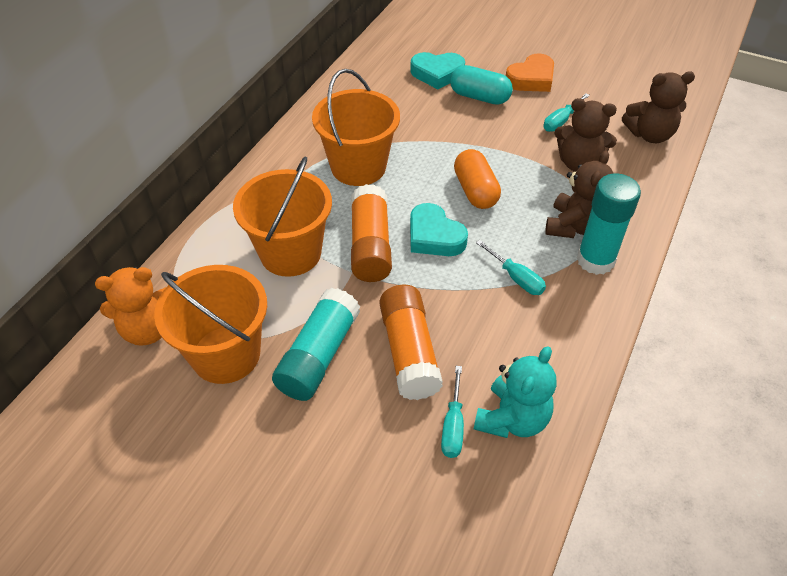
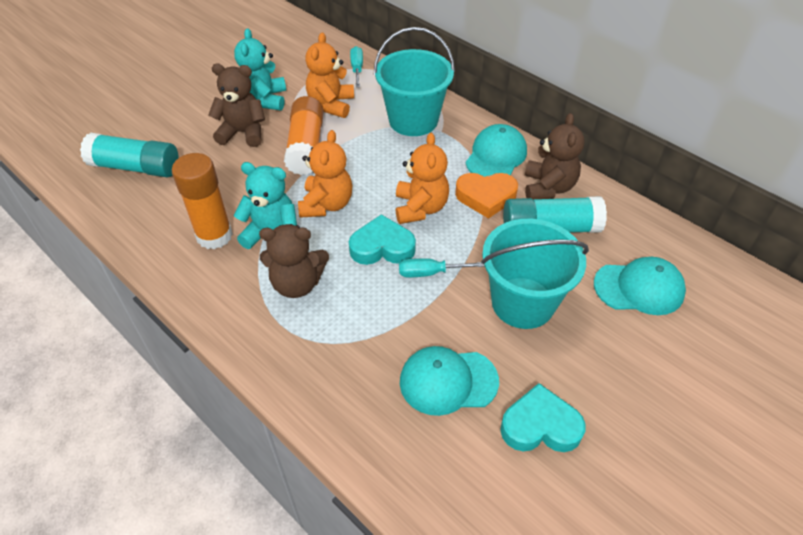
orange bucket: [154,265,267,384] [233,156,332,277] [312,69,400,186] = 3 -> none = 0
orange capsule: [454,149,501,209] = 1 -> none = 0
orange teddy bear: [95,267,166,346] = 1 -> [298,130,353,218] [305,33,354,118] [396,133,449,224] = 3
turquoise bucket: none = 0 -> [374,27,455,136] [481,219,589,329] = 2
turquoise cap: none = 0 -> [400,346,499,416] [466,124,527,177] [594,257,686,315] = 3
turquoise capsule: [450,65,513,105] = 1 -> none = 0
turquoise screwdriver: [441,366,464,458] [476,240,546,295] [544,93,590,132] = 3 -> [350,46,363,87] [399,258,484,277] = 2
turquoise teddy bear: [474,346,557,438] = 1 -> [234,28,286,110] [234,162,297,249] = 2

